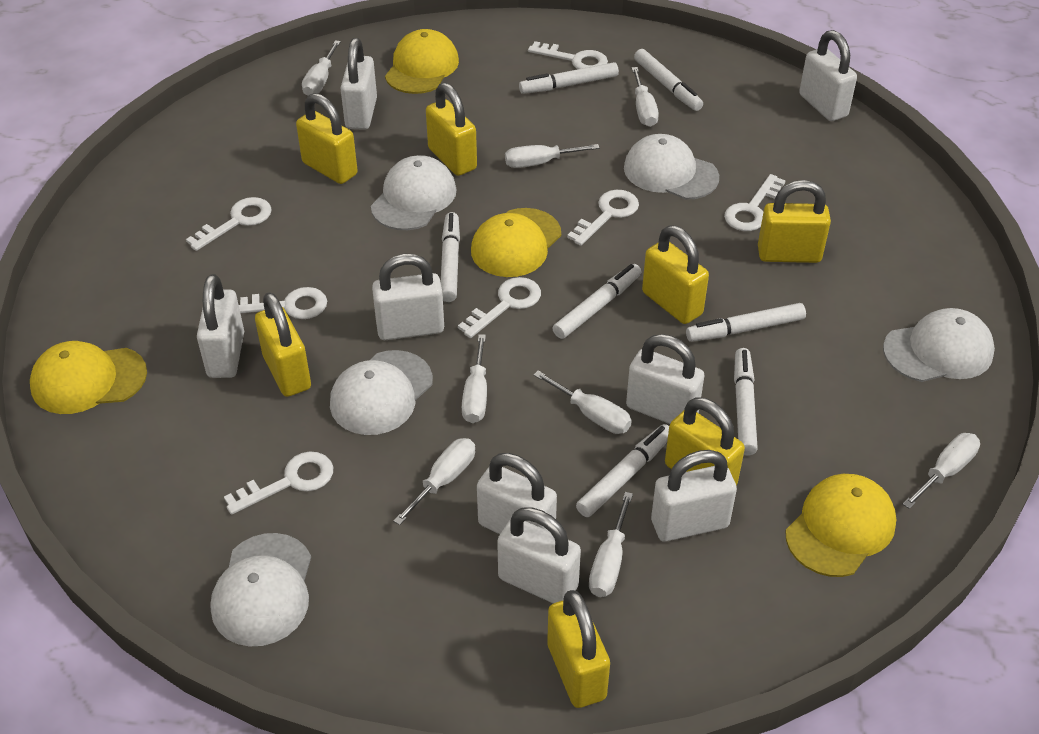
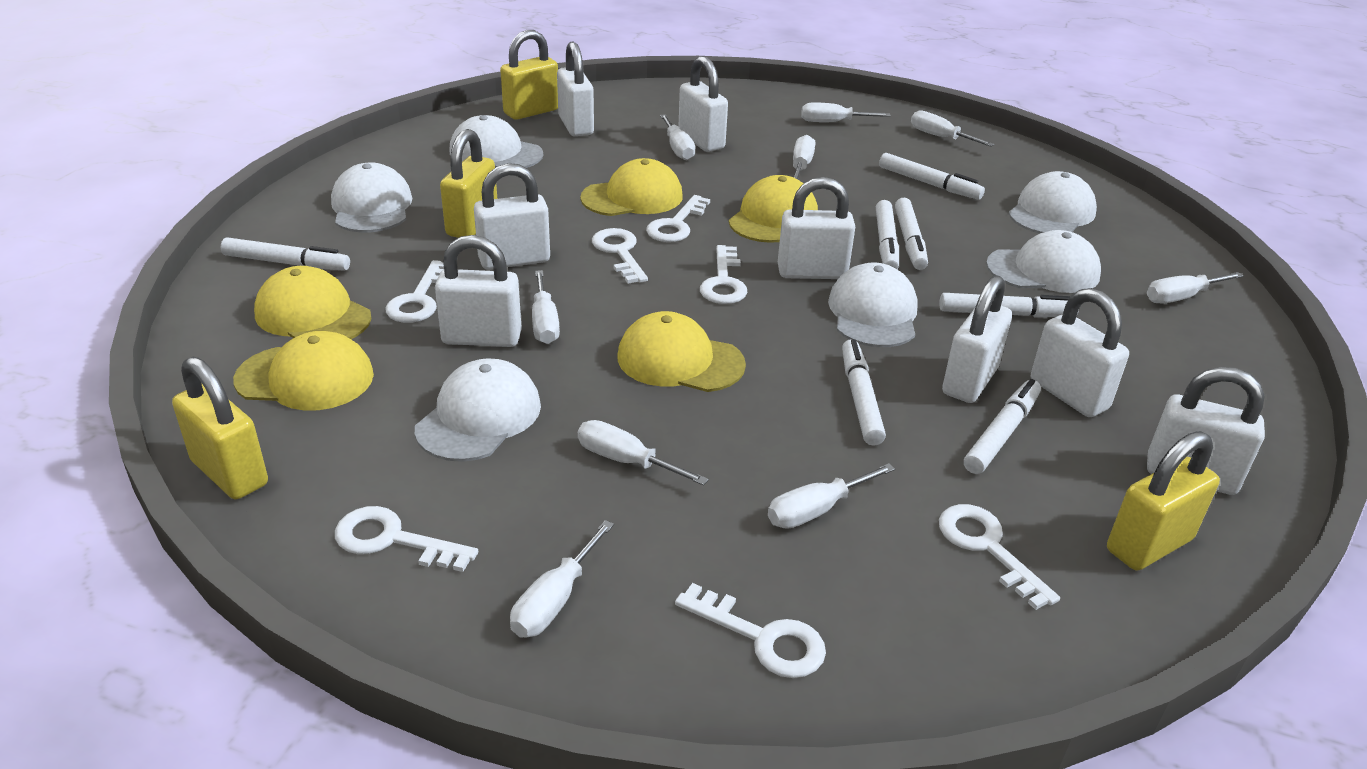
white cap: [210,533,311,646] [330,350,433,435] [371,155,457,230] [624,134,719,200] [883,308,995,382] = 5 -> [331,163,413,232] [415,358,541,462] [450,115,543,168] [828,263,918,347] [986,230,1101,293] [1008,171,1097,234] = 6
white screwdriver: [302,40,341,96] [393,438,475,525] [462,334,487,423] [505,144,600,168] [534,370,632,434] [589,492,633,597] [632,67,659,127] [903,433,980,509] = 8 -> [510,520,614,638] [532,270,560,344] [578,420,709,486] [660,114,695,160] [768,463,895,529] [793,135,815,180] [801,102,891,122] [911,110,994,147] [1147,272,1243,304] = 9
yellow cap: [30,341,147,414] [385,29,459,94] [471,208,561,277] [785,474,896,577] = 4 -> [233,331,374,411] [254,266,372,339] [580,158,683,216] [618,311,746,392] [729,175,818,243] = 5
yellow padlock: [255,292,311,397] [296,93,358,184] [426,83,477,176] [547,590,610,708] [642,225,709,324] [665,397,745,486] [758,180,831,263] = 7 -> [172,357,268,499] [440,129,497,238] [500,30,558,120] [1107,431,1220,571] = 4

